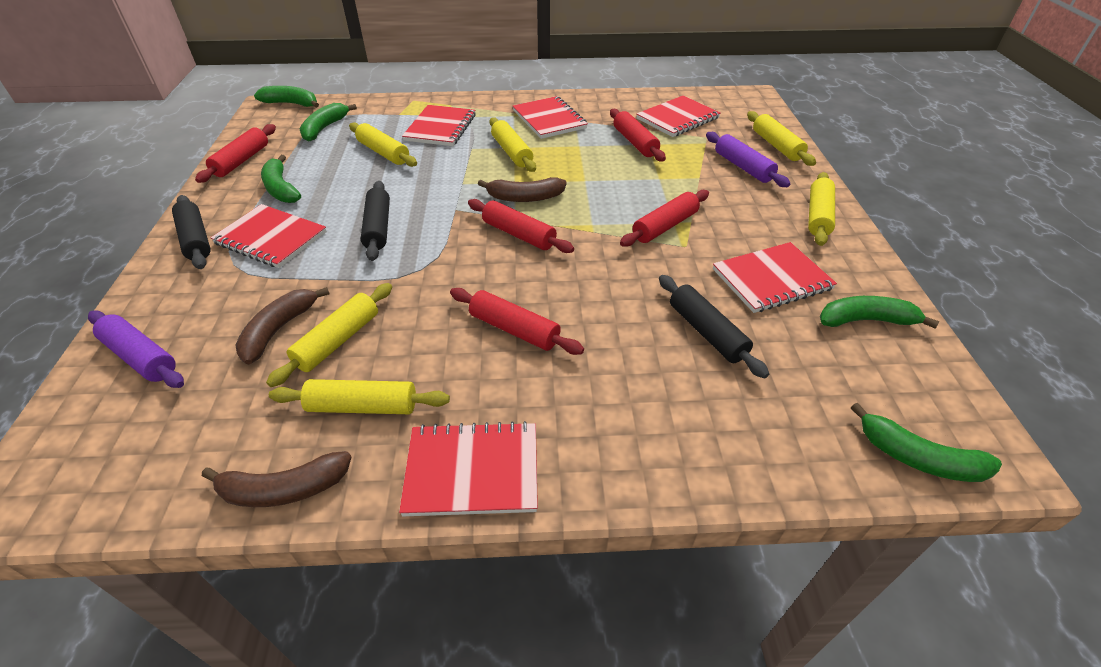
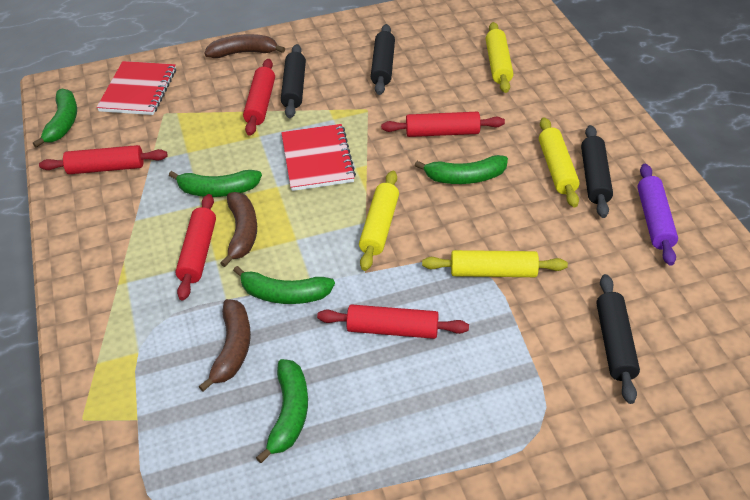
black rolling pin: [172,195,211,269] [361,181,390,261] [659,275,769,379] = 3 -> [281,44,306,118] [371,24,395,95] [581,125,613,218] [596,274,640,404] = 4
purple rolling pin: [88,311,184,388] [706,132,790,187] = 2 -> [637,164,678,266] = 1
red notebook: [211,204,327,268] [399,421,538,516] [402,105,476,146] [513,96,588,139] [636,96,720,137] [713,242,837,313] = 6 -> [97,61,176,115] [281,124,356,191] = 2
yellow rolling pin: [266,283,392,387] [269,379,450,414] [349,122,417,167] [489,117,536,172] [747,111,816,166] [808,172,835,246] = 6 -> [359,171,399,271] [422,250,568,277] [486,22,513,93] [539,117,580,208] = 4

